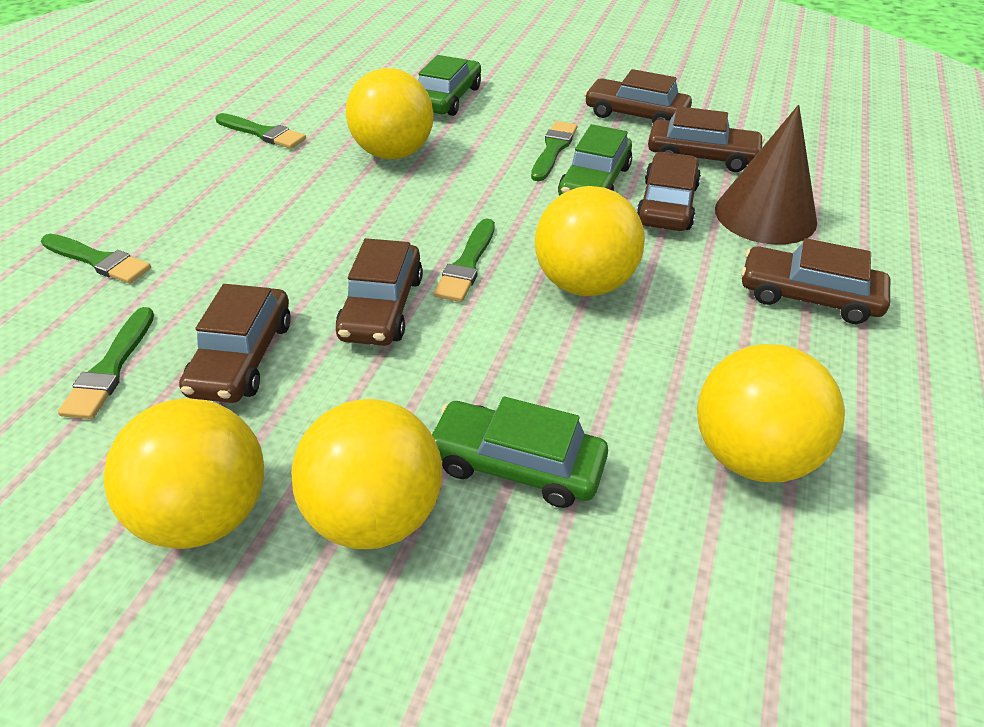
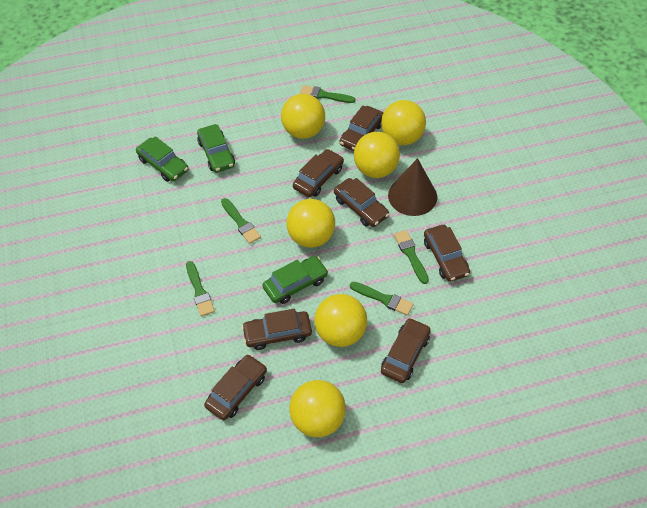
brown car: [179,284,291,403] [336,238,423,346] [584,69,692,123] [636,152,701,231] [648,106,765,172] [741,238,890,324] = 6 -> [204,354,267,420] [242,309,312,350] [293,149,344,197] [334,178,389,227] [339,105,383,151] [381,318,431,383] [424,225,470,282] = 7
yellow ball: [103,398,264,549] [291,399,442,549] [346,68,434,159] [535,186,644,296] [697,344,845,482] = 5 -> [281,94,325,139] [287,199,335,248] [289,380,346,437] [314,294,367,347] [354,132,400,178] [381,100,426,145] = 6

